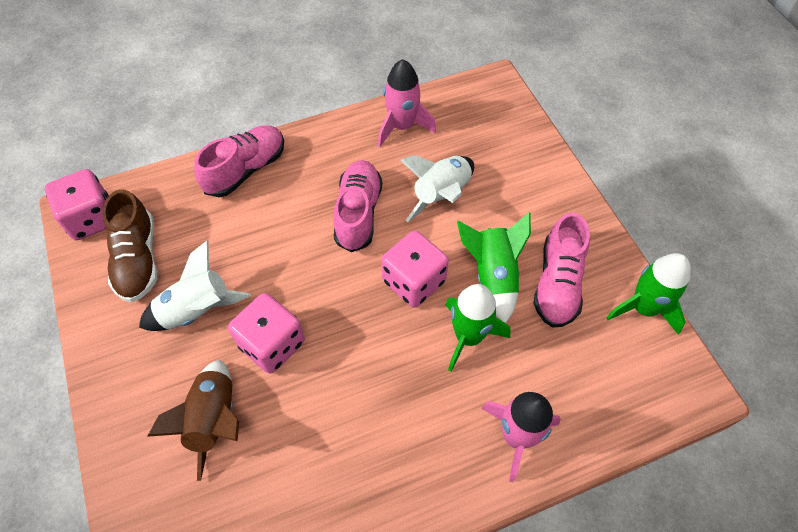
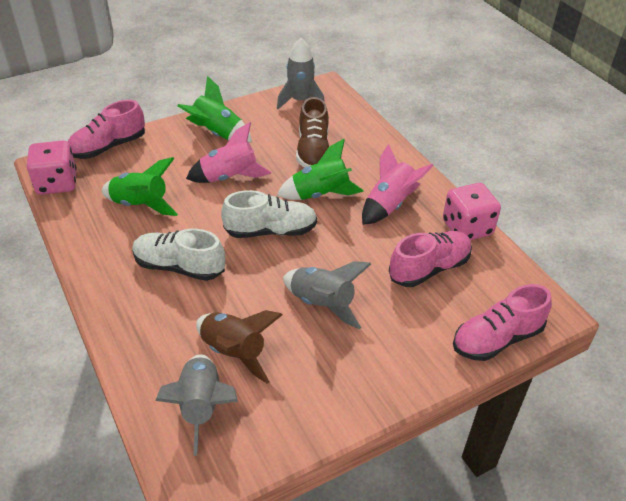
grey rocket: none = 0 -> [155,354,238,456] [277,38,325,109] [283,261,371,329] = 3
pink dice: [45,169,109,241] [228,293,305,374] [381,231,449,308] = 3 -> [27,140,77,195] [443,183,501,240] = 2
white rocket: [139,241,251,331] [400,155,474,222] = 2 -> none = 0
white shoe: none = 0 -> [132,229,225,281] [221,190,317,238] = 2

